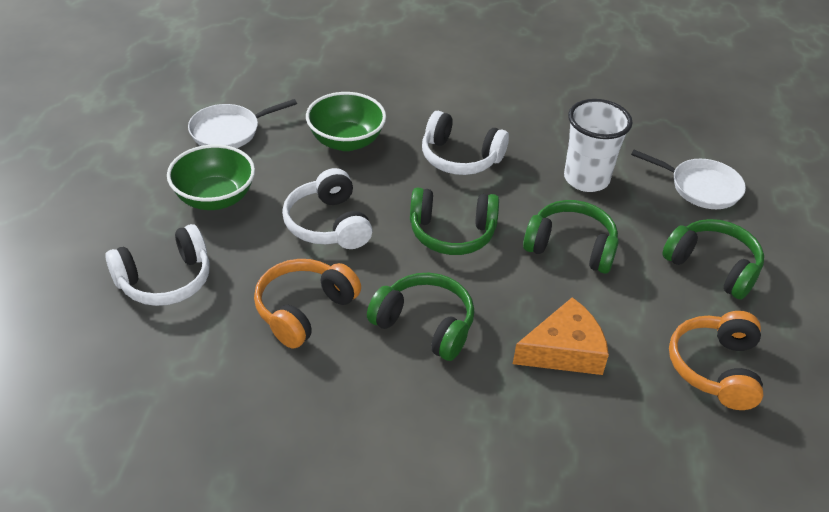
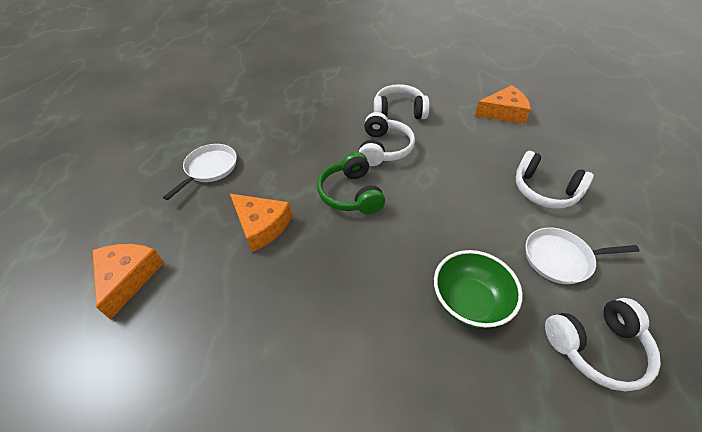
green bowl: [167,144,255,210] [306,92,386,151] = 2 -> [434,250,523,328] = 1
green headphones: [367,273,474,361] [410,188,499,255] [523,200,619,274] [662,219,764,300] = 4 -> [317,152,385,214] = 1
orange cheese: [513,297,609,375] = 1 -> [92,244,164,320] [230,194,292,252] [475,85,531,124] = 3
orange headphones: [254,259,361,348] [669,311,763,410] = 2 -> none = 0
white cup: [564,99,633,192] = 1 -> none = 0
white headphones: [105,224,210,306] [282,168,372,249] [422,111,509,175] = 3 -> [359,112,415,166] [374,84,430,119] [516,151,594,209] [545,298,661,391] = 4

